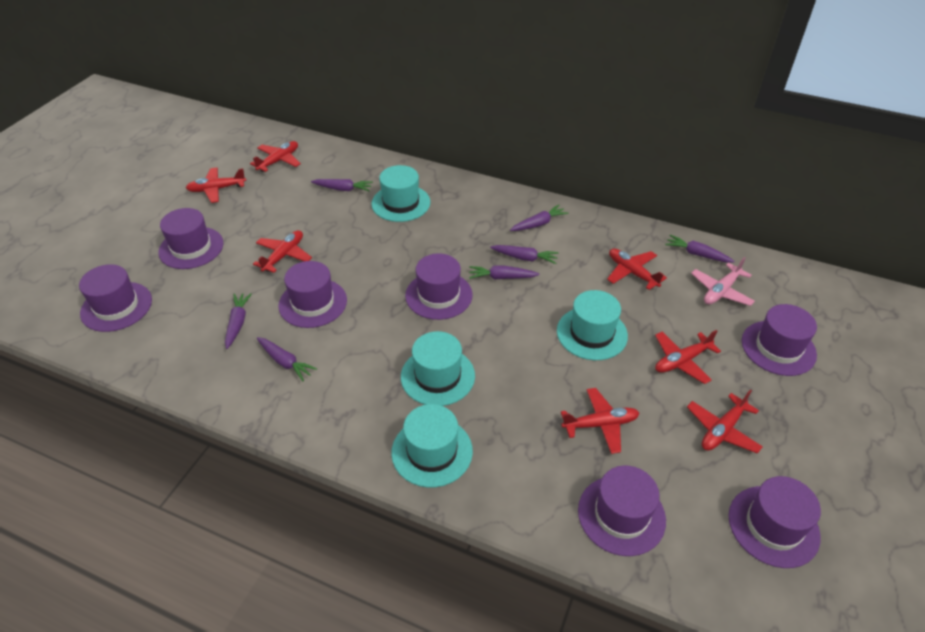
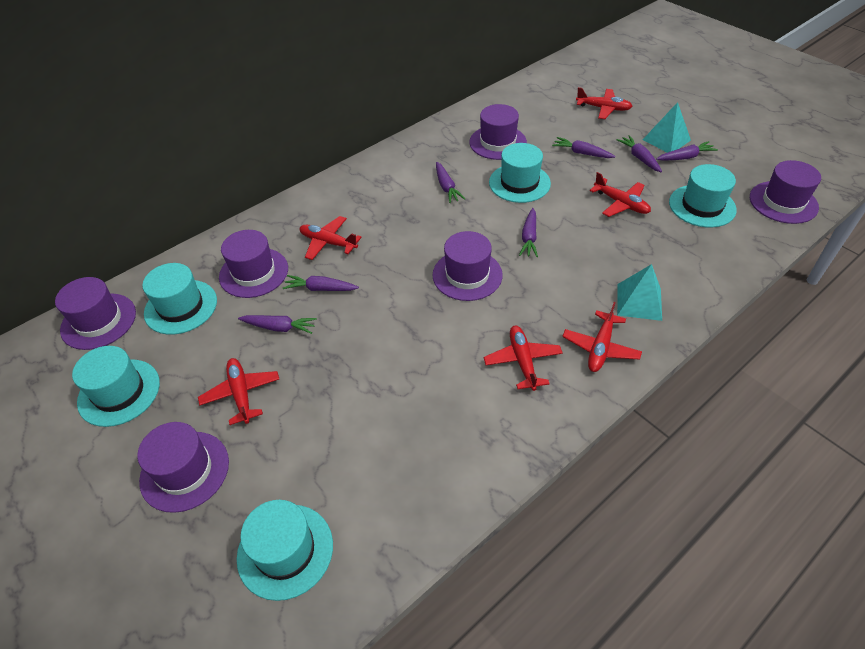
pink plane: [691,257,755,306] = 1 -> none = 0
purple hat: [79,264,152,332] [158,208,224,269] [278,261,347,328] [405,253,473,320] [578,466,666,556] [728,476,821,568] [742,304,817,376] = 7 -> [55,277,136,350] [137,422,229,513] [219,230,288,298] [432,231,503,301] [469,104,527,160] [750,160,821,224] = 6
red plane: [186,167,246,203] [250,141,301,172] [253,230,312,273] [561,388,639,454] [607,248,667,290] [655,330,721,384] [687,390,763,454] = 7 -> [198,358,279,425] [300,216,362,260] [484,325,563,391] [562,302,642,372] [576,87,633,119] [590,172,651,217] = 6
turquoise hat: [371,165,430,222] [391,404,473,488] [401,331,475,406] [557,290,628,360] = 4 -> [72,346,160,427] [142,263,217,335] [237,500,333,601] [489,143,551,203] [669,164,737,228] = 5
turquoise pyramid: none = 0 -> [617,264,662,321] [643,102,691,153] = 2

